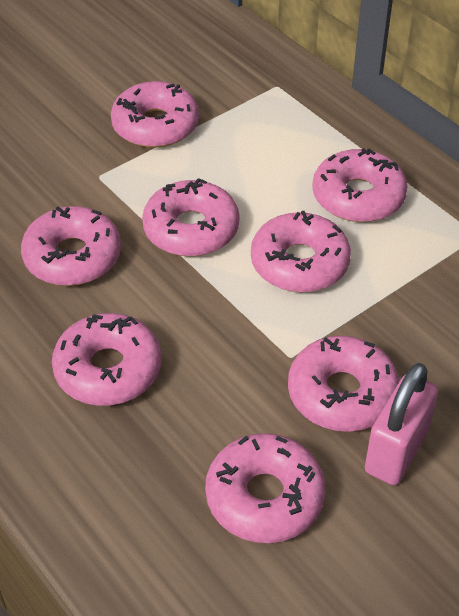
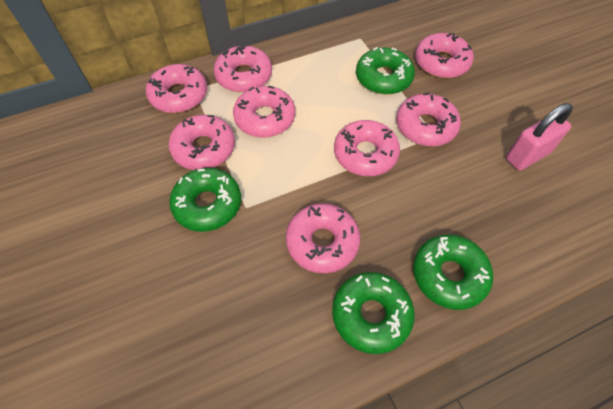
green donut: none = 0 -> [169,168,241,232] [332,272,414,354] [356,47,415,95] [413,235,493,310] = 4

